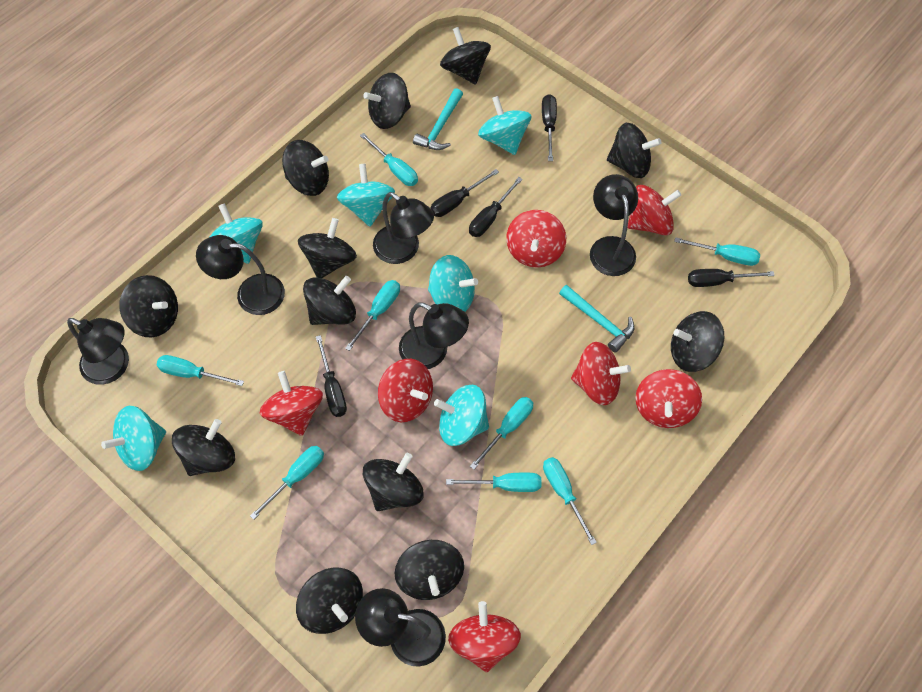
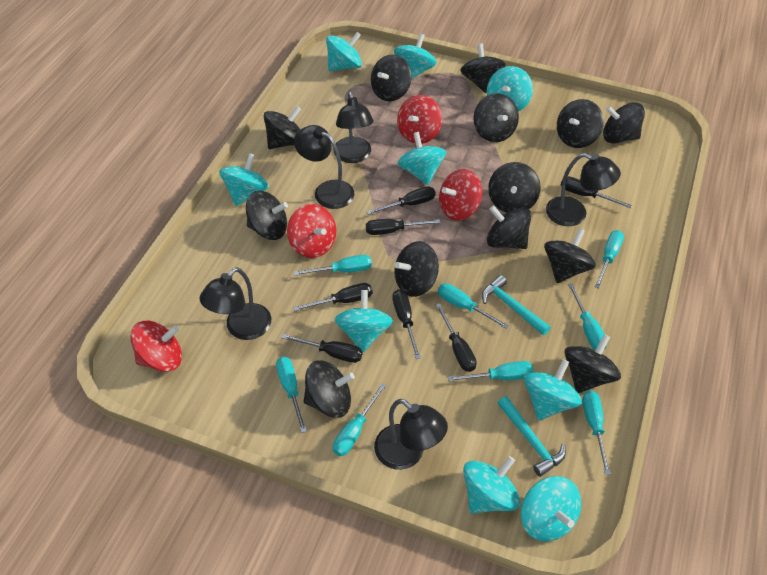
black lamp: [67,318,129,385] [196,235,285,315] [355,588,446,667] [373,192,434,264] [399,302,469,369] [590,174,638,276] = 6 -> [200,267,271,340] [294,125,354,209] [334,92,374,163] [374,399,448,470] [546,153,621,226] = 5
black screwdriver: [316,335,347,417] [431,169,499,217] [469,177,523,237] [542,94,557,161] [688,269,775,287] = 5 -> [281,334,363,363] [293,283,372,311] [366,186,436,215] [366,219,440,235] [393,290,421,359] [436,304,477,372] [561,176,632,208] = 7
black spinning top: [119,275,178,337] [172,419,235,476] [282,140,329,196] [296,568,363,634] [298,218,357,278] [303,276,356,325] [363,73,411,129] [363,453,424,511] [395,540,464,600] [440,27,491,85] [607,123,662,178] [671,311,724,372] = 12 -> [246,191,288,240] [264,106,301,149] [304,360,355,418] [371,54,412,101] [394,241,439,297] [460,43,506,93] [473,93,519,142] [487,205,531,249] [488,162,541,213] [544,228,596,283] [557,99,604,148] [565,334,621,393] [603,102,645,144] = 13
red spinning top: [260,371,323,436] [378,359,433,422] [448,601,521,672] [506,210,566,268] [571,342,631,405] [627,185,681,235] [636,369,702,428] = 7 -> [131,321,182,372] [287,204,336,258] [397,95,442,144] [439,169,482,221] = 4
turquoise spinning top: [101,406,166,471] [209,203,263,264] [337,164,395,227] [428,255,478,312] [434,385,489,446] [478,96,531,155] = 6 -> [219,153,269,206] [326,32,362,71] [335,290,393,352] [394,33,437,79] [397,132,446,185] [463,456,520,514] [487,66,533,112] [521,476,581,542] [524,359,582,421] = 9

